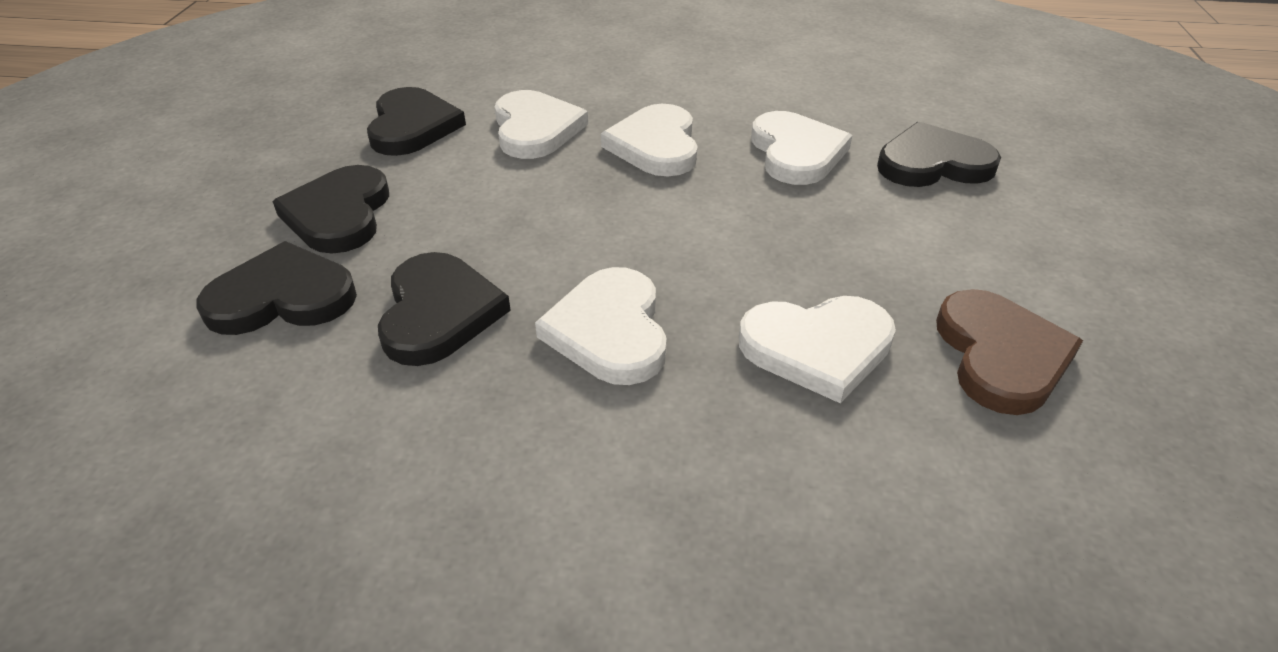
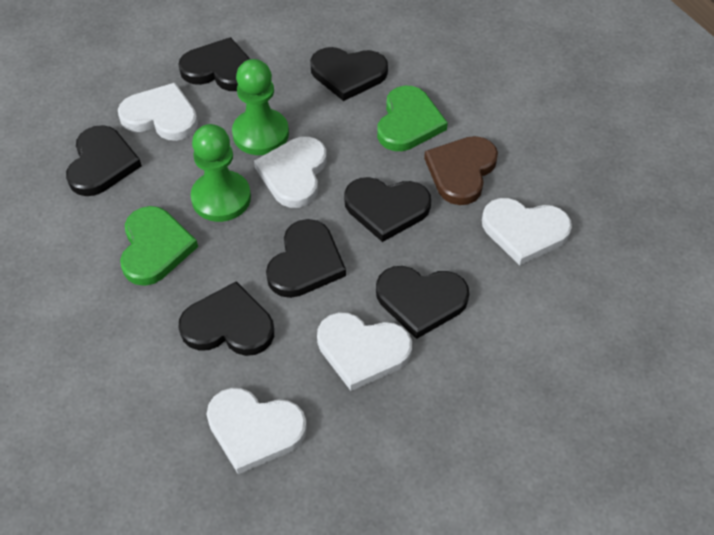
black heart: [196,241,357,335] [272,165,389,253] [367,87,466,156] [378,252,511,366] [877,122,1001,187] = 5 -> [66,125,142,196] [178,37,250,91] [178,281,274,356] [266,219,346,298] [310,47,388,101] [344,177,431,242] [376,266,469,339] = 7
green heart: none = 0 -> [120,206,198,286] [377,86,448,151] = 2
green pawn: none = 0 -> [191,124,251,222] [232,59,289,155] = 2

